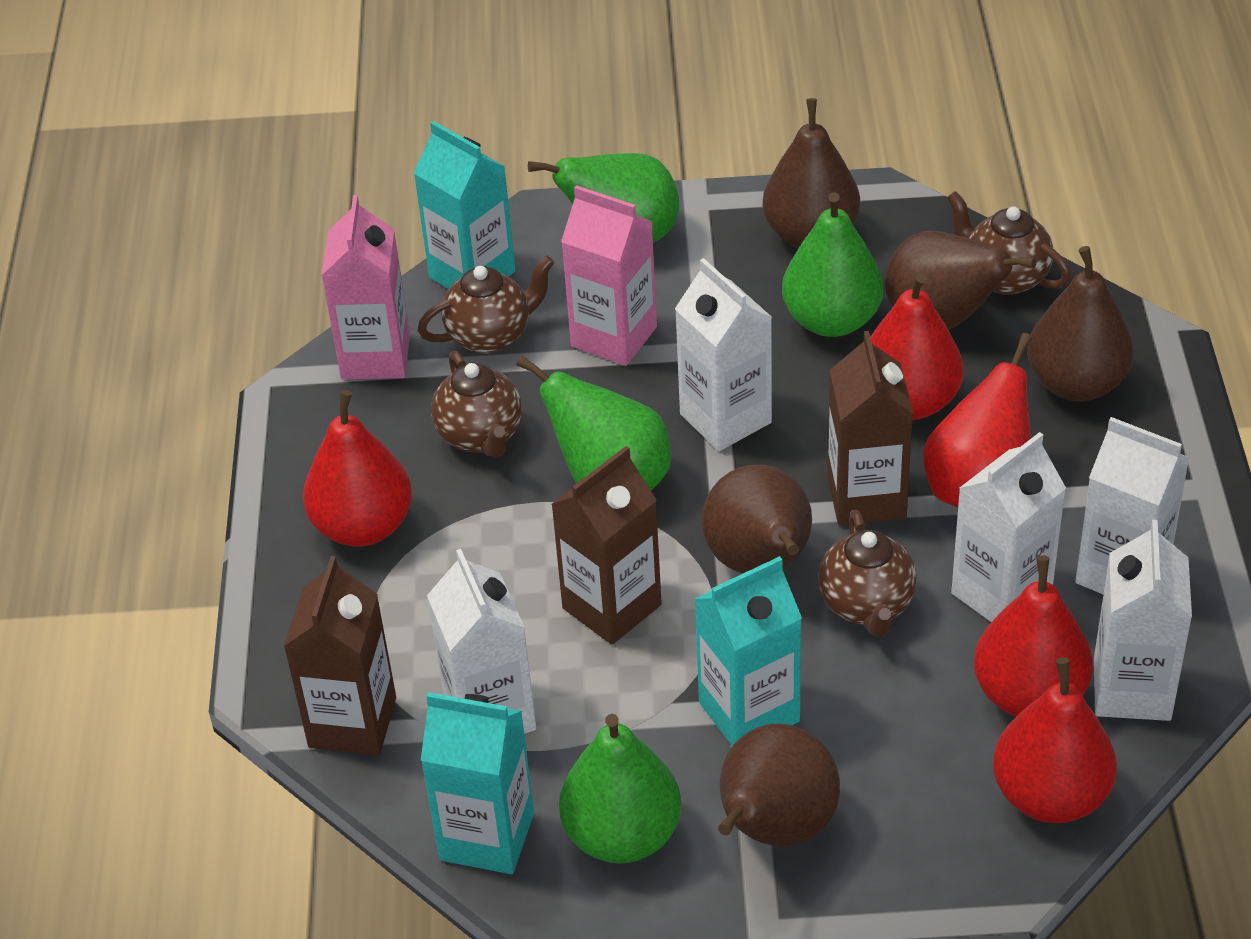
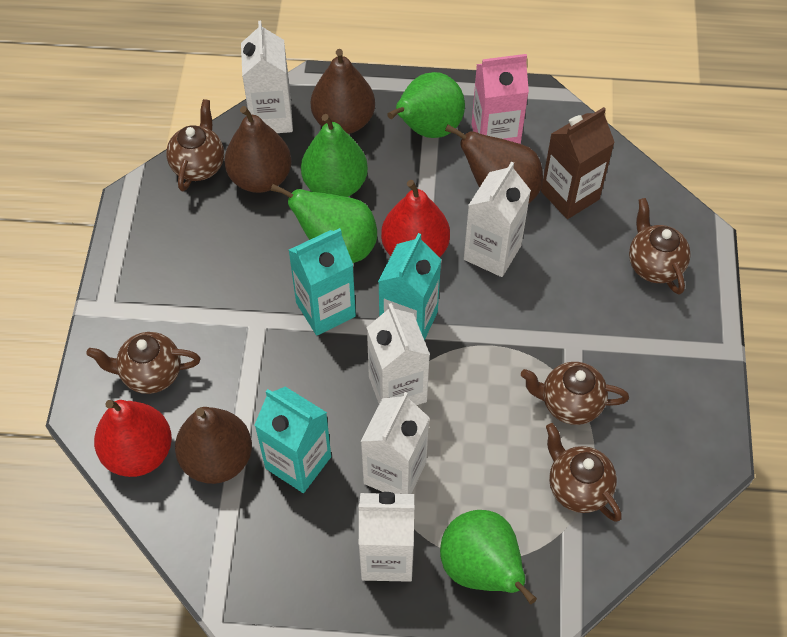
brown carton: [284,556,396,755] [551,446,662,645] [828,331,913,525] = 3 -> [541,107,615,219] = 1
brown pear: [702,465,812,574] [718,723,840,846] [762,98,860,248] [885,231,1036,329] [1027,246,1134,401] = 5 -> [175,407,252,484] [224,106,292,193] [311,49,375,134] [445,124,543,204] = 4
brown teapot: [418,255,554,354] [431,351,522,458] [818,510,917,637] [947,191,1071,295] = 4 -> [86,332,200,394] [166,99,224,191] [521,362,629,425] [546,423,622,522] [629,198,691,295] = 5
pink carton: [321,195,410,380] [561,185,657,366] = 2 -> [471,54,529,144] = 1
red pear: [303,390,412,547] [870,273,963,420] [923,333,1032,508] [974,555,1093,717] [993,657,1117,823] = 5 -> [94,400,172,477] [381,180,450,258] = 2

